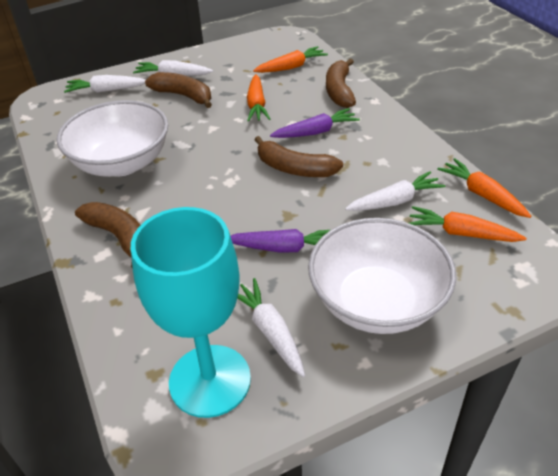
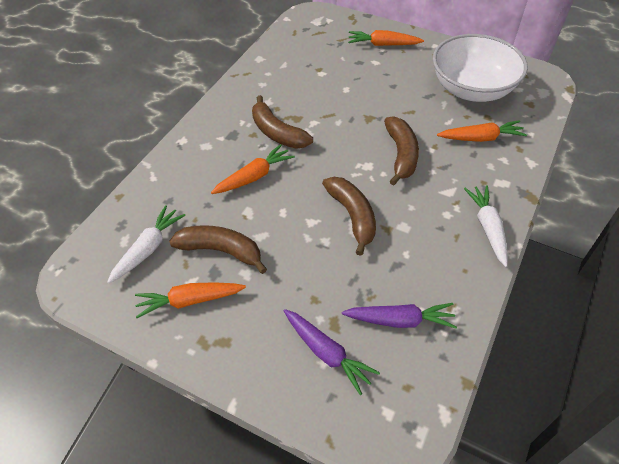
turquoise goblet: [131,207,251,418] = 1 -> none = 0
white bowl: [57,100,168,177] [308,218,456,334] = 2 -> [433,34,528,102] = 1
white carrot: [64,75,146,93] [133,60,213,76] [238,278,305,377] [345,171,446,211] = 4 -> [107,205,185,284] [464,185,508,267] = 2

